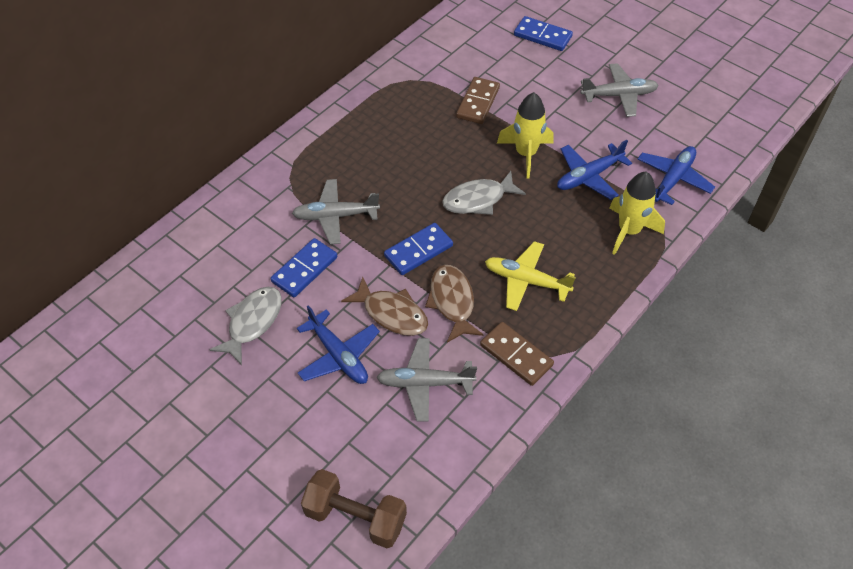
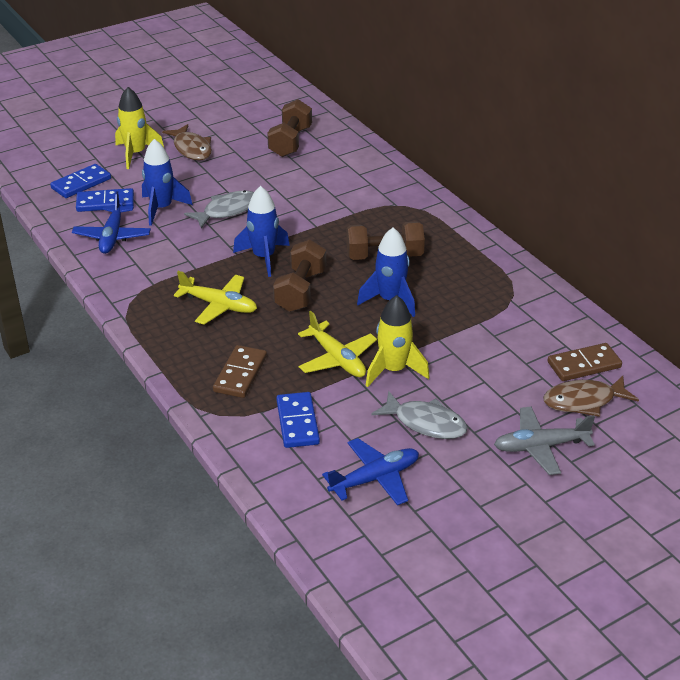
blue plane: [297,305,380,384] [557,140,632,200] [638,146,715,205] = 3 -> [72,191,151,254] [322,438,419,505] = 2
blue rocket: none = 0 -> [142,139,193,226] [233,186,290,277] [357,227,415,317] = 3
brown dumbbell: [301,469,407,548] = 1 -> [267,99,312,157] [273,240,326,312] [346,221,425,260] = 3
grey plane: [292,179,380,244] [376,338,477,422] [581,63,659,117] = 3 -> [494,406,595,475] = 1
yellow plane: [485,241,576,311] = 1 -> [174,271,257,325] [298,311,377,377] = 2

